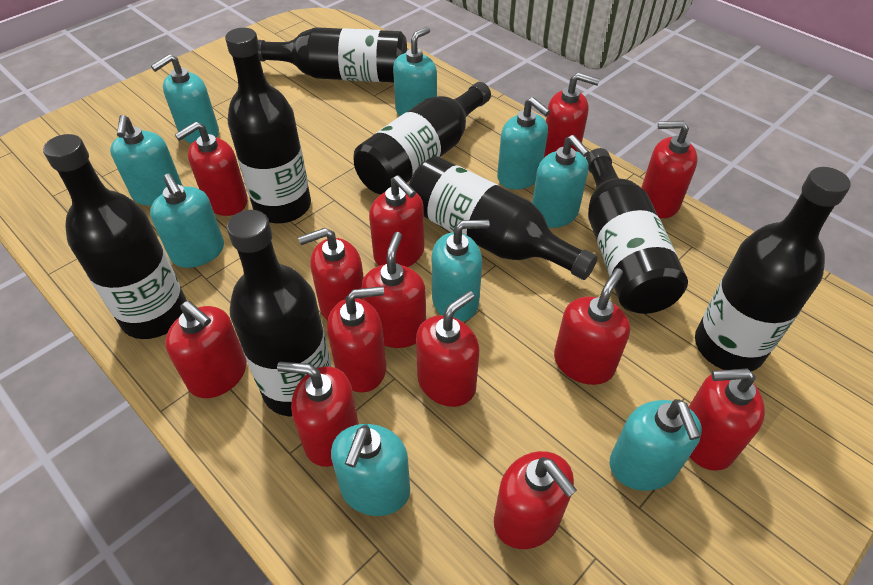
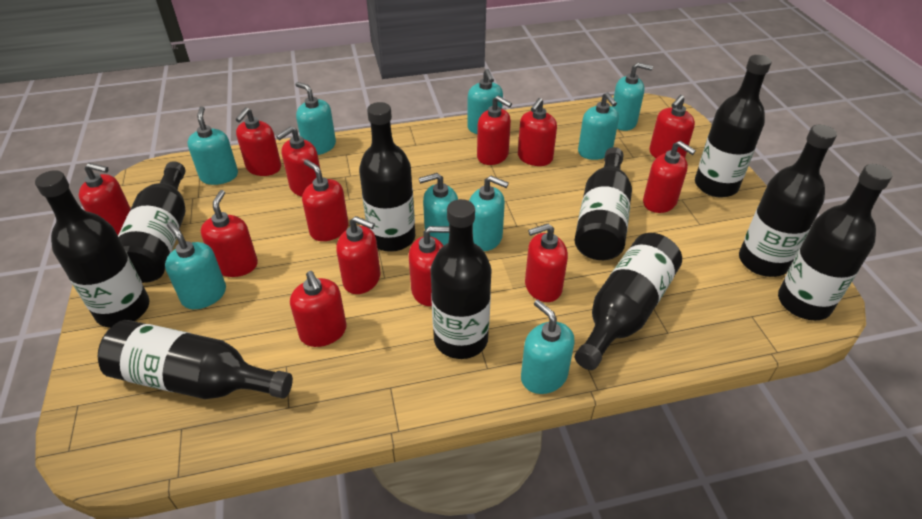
black bottle: [43,134,187,339] [225,28,311,223] [227,210,331,417] [258,27,407,82] [353,82,491,195] [409,156,597,280] [586,148,688,314] [695,167,851,371] = 8 -> [35,170,149,328] [98,320,293,399] [118,161,186,283] [359,102,415,252] [431,199,492,359] [575,147,632,260] [575,233,682,370] [695,55,771,197] [739,125,837,277] [778,164,893,320] = 10

